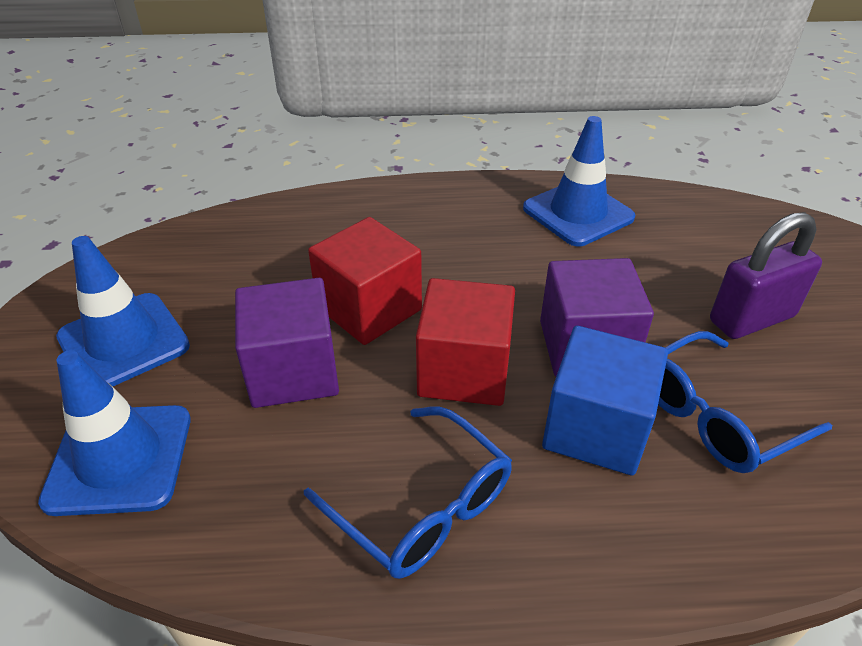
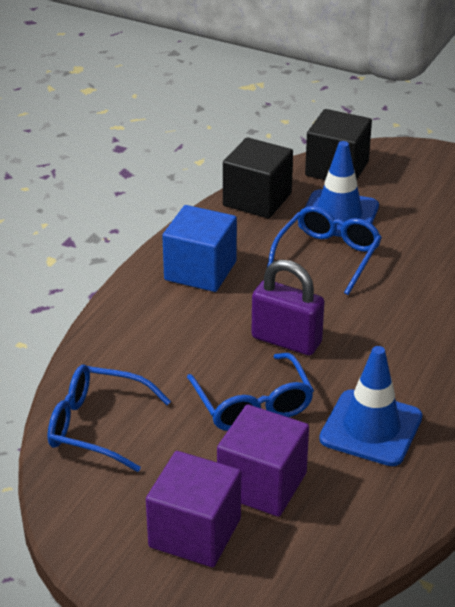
black cube: none = 0 -> [223,137,293,218] [305,109,372,180] = 2
blue glasses: [304,407,512,579] [658,331,832,473] = 2 -> [48,365,171,472] [187,353,314,431] [267,206,382,295] = 3
blue traffic cone: [38,350,191,516] [56,236,190,387] [523,116,635,246] = 3 -> [298,141,379,237] [319,346,423,466] = 2
red cube: [308,217,422,345] [416,278,515,406] = 2 -> none = 0

